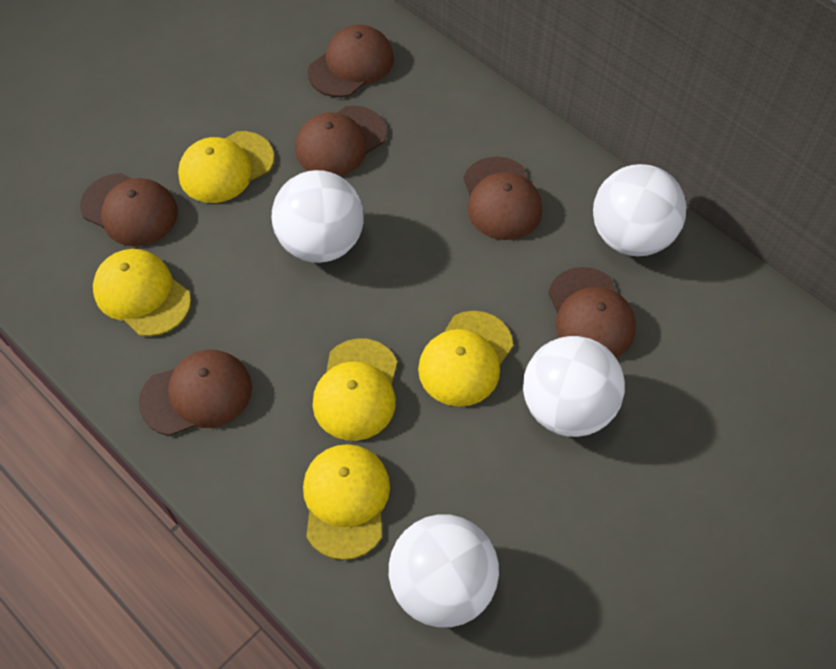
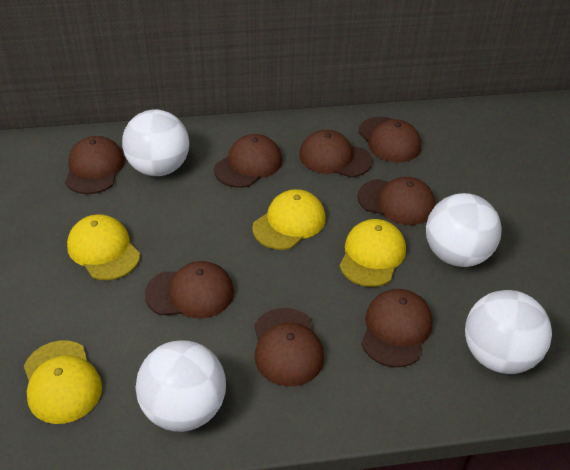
brown cap: [80,173,178,247] [139,350,252,436] [295,106,387,176] [308,24,394,97] [463,157,542,240] [548,267,636,358] = 6 -> [65,136,125,194] [145,261,234,319] [214,134,282,188] [254,308,324,386] [299,130,372,177] [357,177,435,225] [358,117,421,162] [361,289,433,367] = 8
yellow cap: [93,249,191,337] [178,131,274,203] [303,444,390,560] [313,338,397,441] [418,311,513,407] = 5 -> [24,340,102,424] [67,214,140,280] [252,189,326,250] [339,219,406,287] = 4

